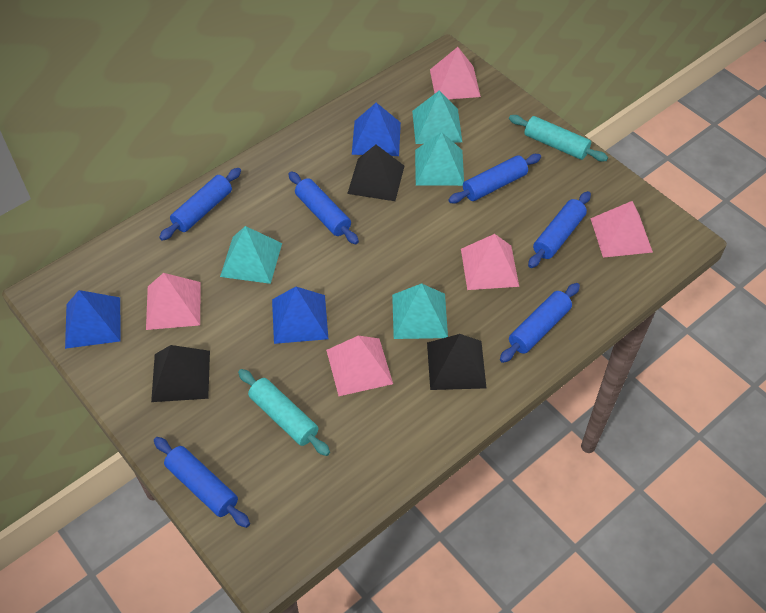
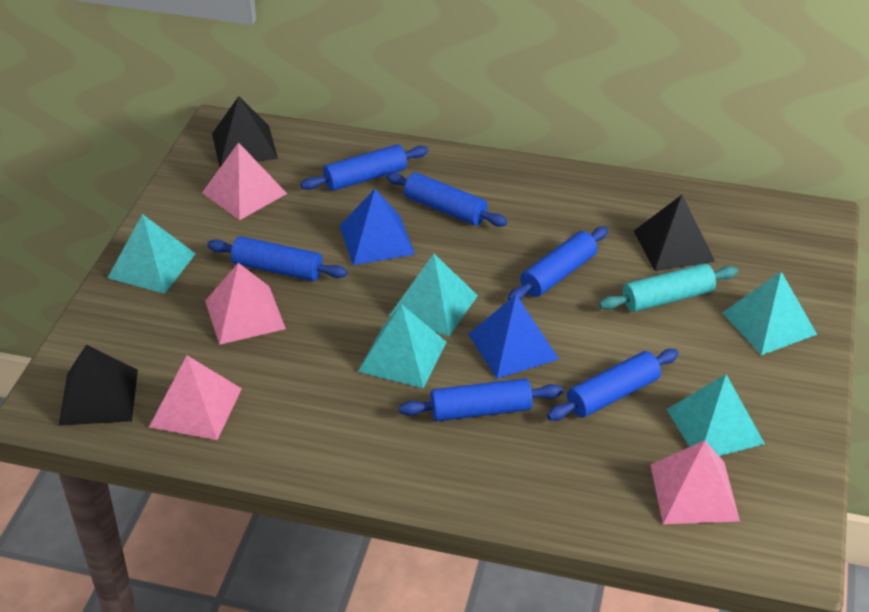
blue pyramid: [65,290,121,349] [272,287,328,344] [352,103,401,156] = 3 -> [340,189,415,265] [468,295,559,379] = 2
pink pyramid: [146,273,200,330] [326,336,393,396] [430,47,481,99] [461,234,519,290] [590,201,653,258] = 5 -> [149,356,242,440] [202,142,287,220] [205,263,286,345] [650,440,740,524] = 4
turquoise pyramid: [220,226,282,284] [392,283,448,339] [412,90,462,144] [415,132,464,186] = 4 -> [108,214,196,294] [358,304,446,388] [389,254,478,336] [666,374,765,456] [722,272,817,355] = 5
turquoise rolling pin: [238,369,330,456] [509,115,608,162] = 2 -> [599,264,738,312] = 1

